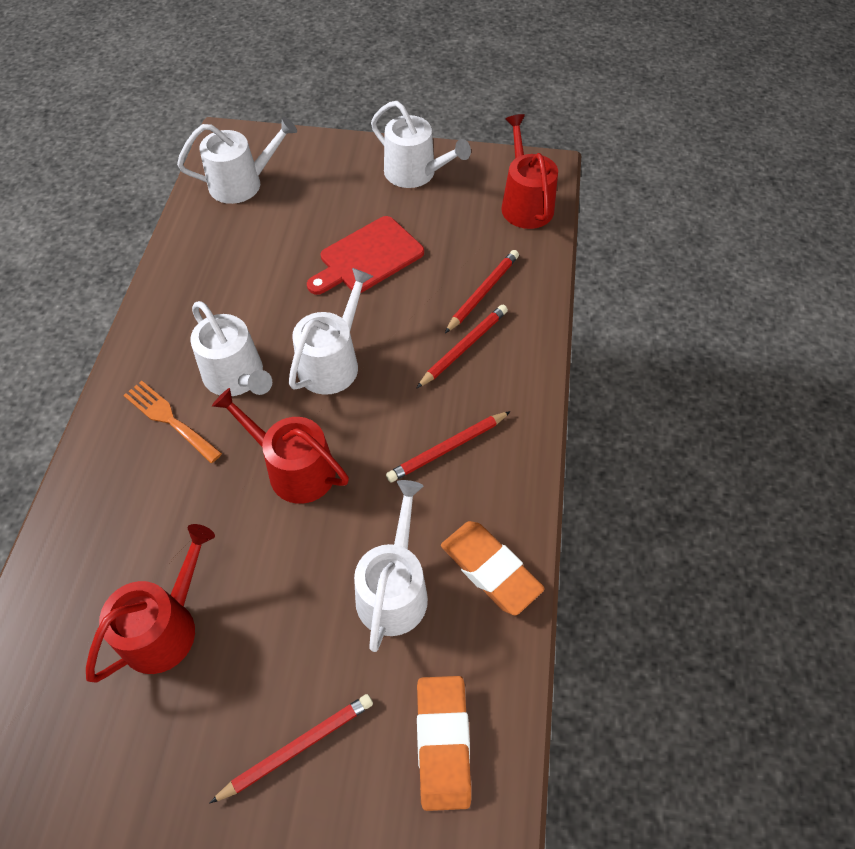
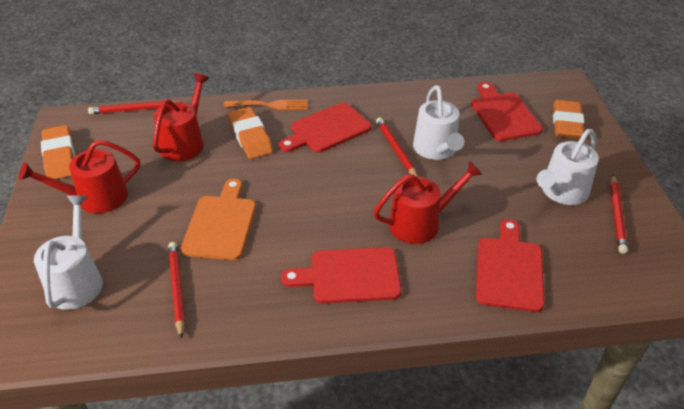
orange cutting board: none = 0 -> [181,179,256,260] = 1
orange eraser: [417,676,471,811] [441,521,545,616] = 2 -> [41,125,75,179] [228,107,273,159] [553,100,585,139] = 3
red cutting board: [307,216,424,295] = 1 -> [279,103,371,153] [281,247,401,303] [471,82,543,141] [476,219,545,312] = 4
white watering can: [177,117,297,204] [190,301,272,396] [289,268,373,395] [354,480,428,652] [371,101,471,188] = 5 -> [34,195,103,310] [413,85,464,160] [536,129,599,205] = 3

